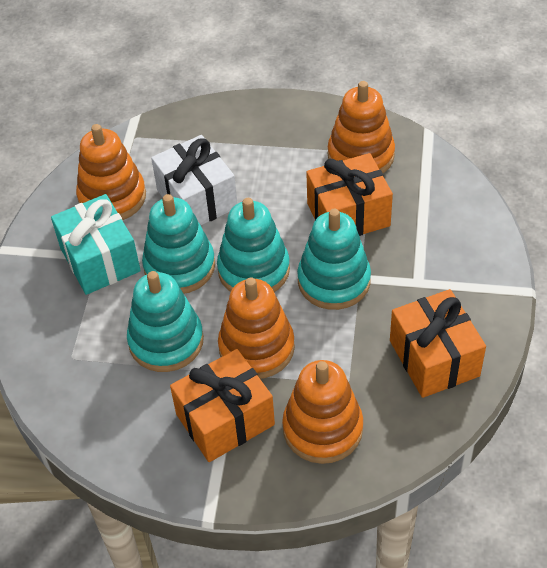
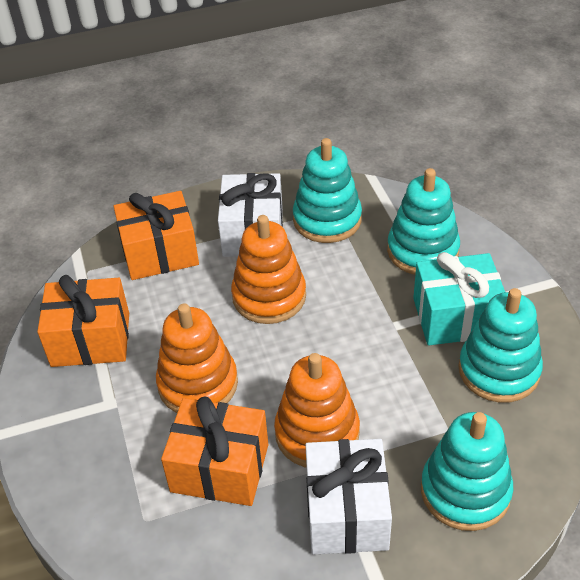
orange stacking toy: [76,124,146,220] [218,278,295,379] [282,360,363,464] [328,81,395,173] = 4 -> [156,303,238,413] [231,215,306,324] [274,353,360,468] = 3
white gift: [151,135,237,225] = 1 -> [218,173,283,257] [305,439,392,554] = 2

